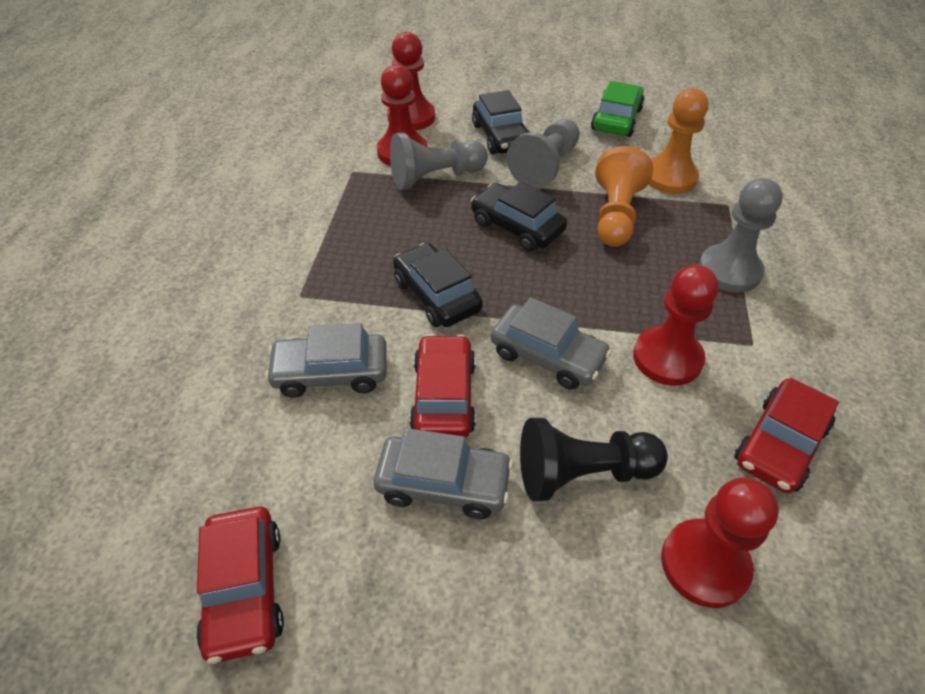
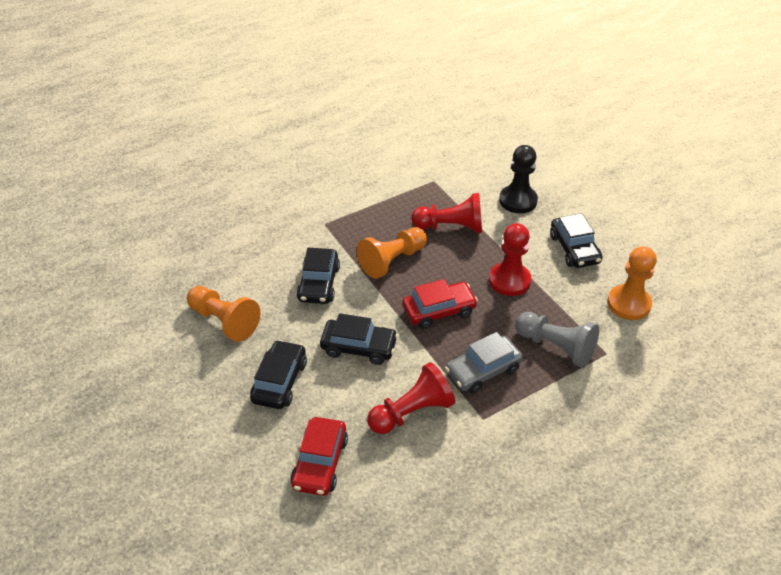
black car: [393,243,483,327] [471,181,567,252] [472,90,530,154] = 3 -> [250,340,307,409] [296,248,340,304] [320,313,398,365] [550,213,603,268] = 4
green car: [591,81,645,137] = 1 -> none = 0
grey car: [265,323,387,398] [374,428,513,519] [491,297,612,390] = 3 -> [445,332,523,394] = 1
grey pawn: [390,133,488,190] [507,119,580,188] [699,178,783,292] = 3 -> [515,312,599,368] = 1
orange pawn: [595,146,653,247] [649,88,708,194] = 2 -> [187,286,261,342] [357,227,427,279] [607,246,657,320] = 3
red car: [196,507,284,664] [409,334,476,438] [734,378,839,493] = 3 -> [291,417,348,496] [402,279,478,329] = 2
red pawn: [377,64,428,166] [387,32,435,130] [633,265,719,386] [661,477,779,608] = 4 -> [367,362,455,434] [411,193,482,233] [489,223,531,296] = 3

